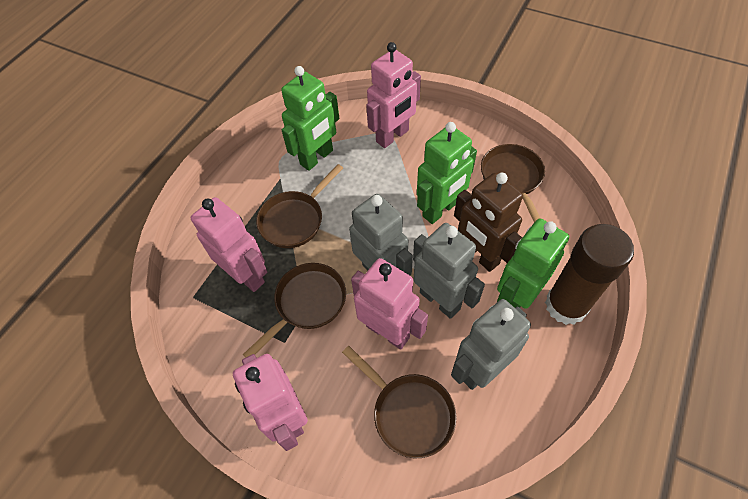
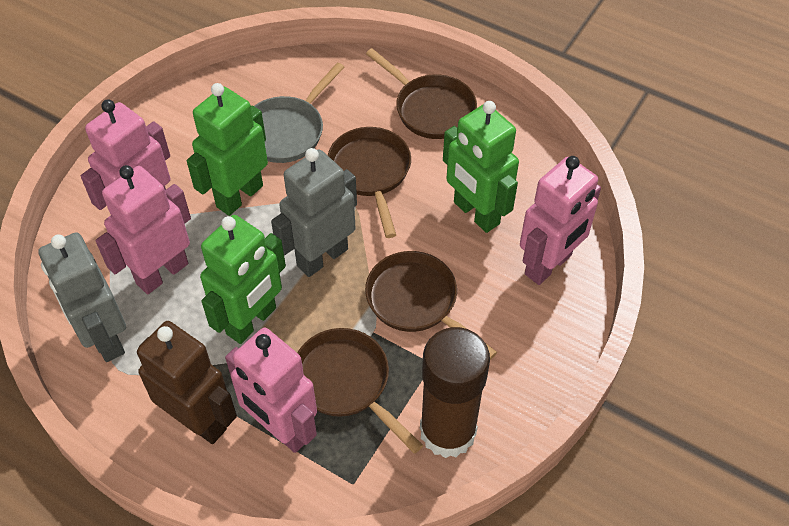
grey pan: none = 0 -> [254,63,344,163] = 1
grey robot: [349,194,413,275] [413,223,485,319] [451,299,531,390] = 3 -> [38,232,126,362] [271,148,357,277] = 2

